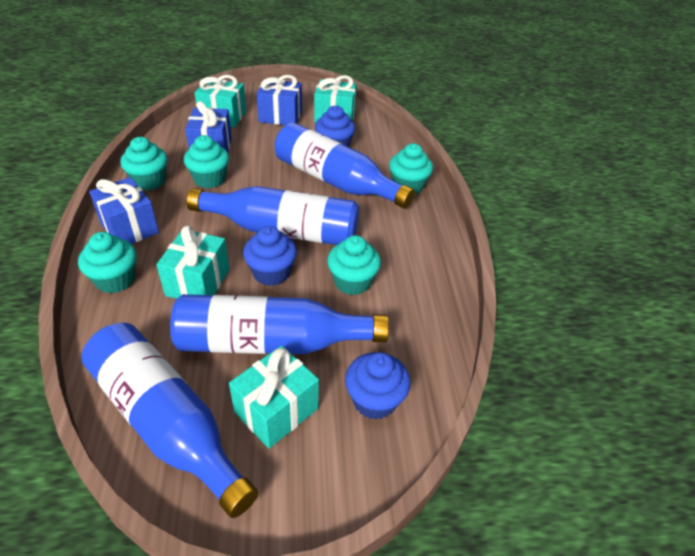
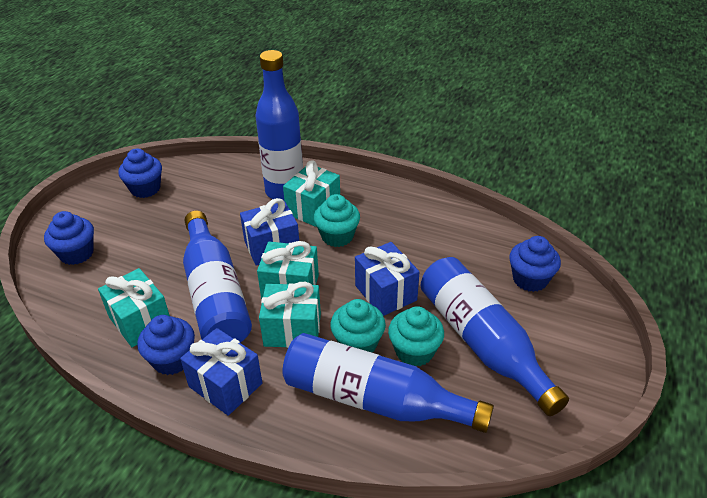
blue cupcake: [243,226,297,286] [315,105,355,147] [345,352,411,420] = 3 -> [44,211,94,265] [118,149,162,198] [137,315,195,375] [509,236,561,292] = 4
turquoise cupcake: [78,232,137,293] [120,137,168,190] [184,135,229,188] [327,235,381,295] [389,143,433,194] = 5 -> [314,194,360,247] [330,299,386,352] [388,306,444,366] = 3

